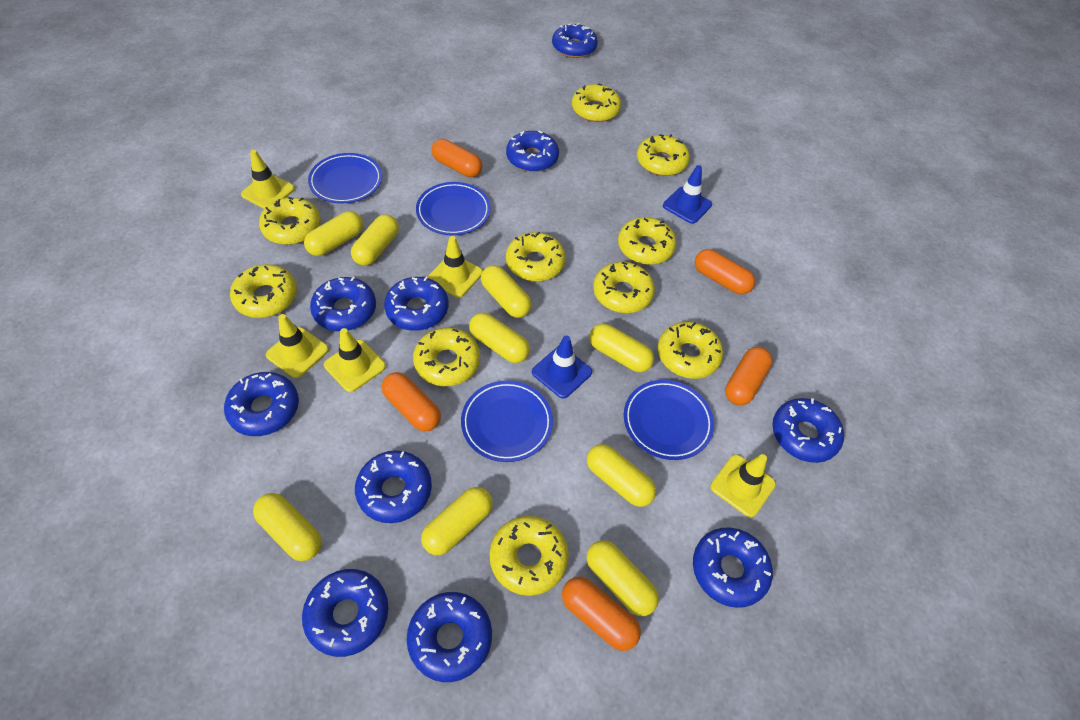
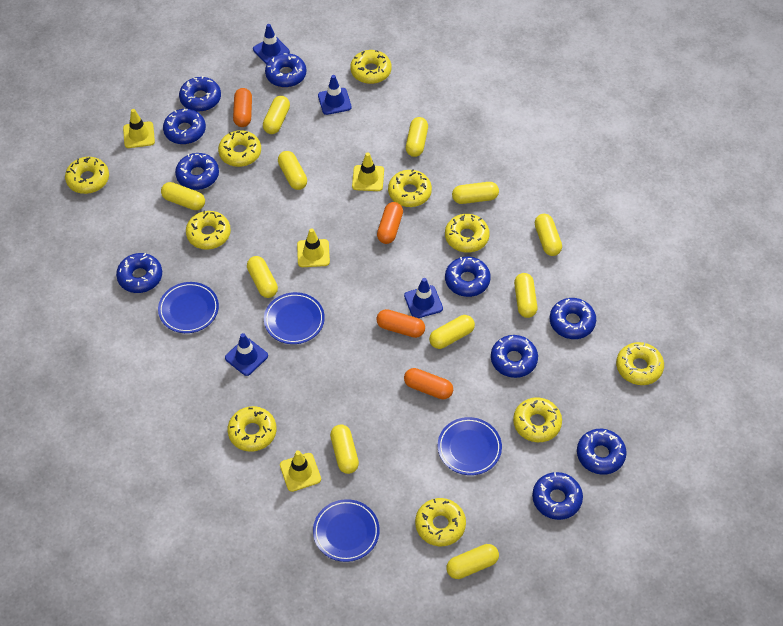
blue traffic cone: [532,335,592,399] [663,165,712,224] = 2 -> [225,333,268,376] [253,24,290,64] [318,75,352,115] [404,278,443,318] = 4
orange capsule: [382,372,441,431] [431,139,482,177] [562,577,641,651] [695,249,755,294] [725,347,772,405] = 5 -> [233,88,252,127] [376,309,425,338] [377,202,403,244] [404,368,453,399] = 4
yellow capsule: [253,493,322,561] [304,211,363,256] [351,214,399,266] [421,487,493,555] [469,313,530,363] [481,265,532,318] [587,444,656,507] [587,540,659,616] [589,323,654,372] = 9 -> [161,182,205,210] [247,256,278,298] [263,96,290,134] [278,151,307,190] [330,425,359,474] [406,117,428,157] [429,315,475,349] [446,544,499,579] [452,182,499,204] [514,273,538,318] [535,214,562,256] = 11
yellow traffic cone: [241,150,295,209] [266,314,329,378] [324,328,386,392] [428,236,483,297] [710,454,776,517] = 5 -> [123,109,155,148] [280,450,321,492] [297,228,330,267] [352,153,384,191] = 4

